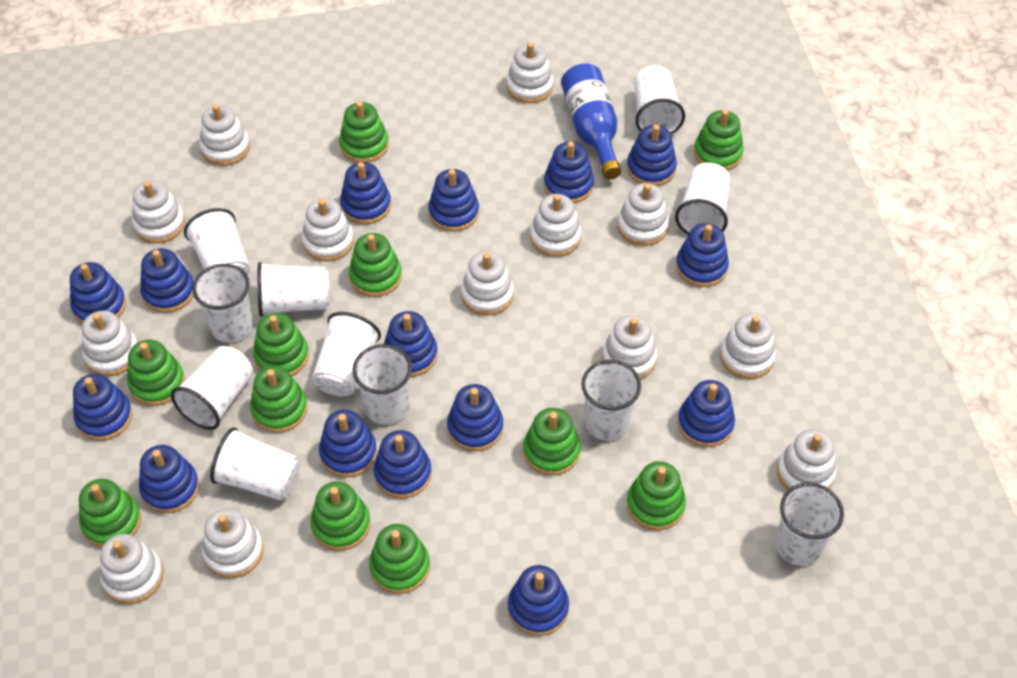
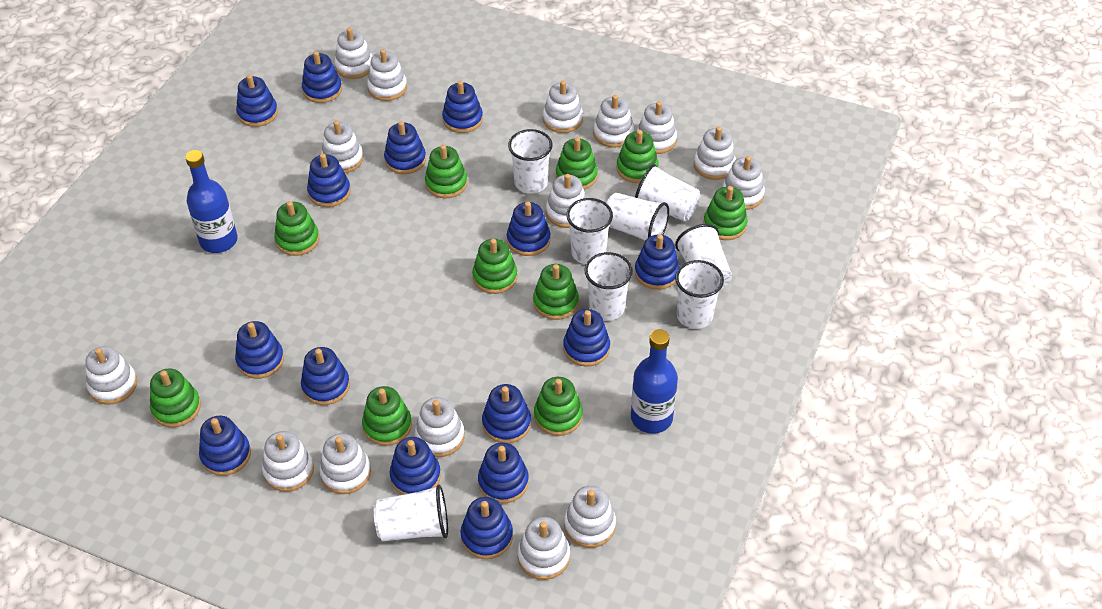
blue bottle: [561,64,621,179] = 1 -> [185,150,238,253] [631,329,678,434] = 2
green stacking toy: [79,479,141,547] [127,340,185,406] [250,366,307,433] [253,313,309,376] [310,481,370,551] [339,101,389,163] [349,233,402,297] [369,524,430,594] [523,408,580,476] [627,461,686,530] [694,110,744,170] = 11 -> [150,368,201,428] [274,201,319,256] [362,386,412,446] [425,145,467,198] [472,239,517,294] [533,264,579,320] [534,377,583,436] [556,137,598,190] [616,130,659,183] [703,186,748,240] = 10
white cup: [171,346,253,430] [184,208,250,276] [192,264,253,343] [210,427,300,501] [257,262,329,317] [312,312,381,396] [352,344,412,425] [581,360,641,441] [634,66,685,134] [675,163,730,235] [776,482,844,566] = 11 -> [374,484,448,541] [508,129,553,194] [566,198,613,264] [585,252,633,321] [606,193,669,241] [635,164,700,222] [675,224,732,290] [675,260,724,329] = 8
white stacking toy: [82,310,138,376] [100,534,163,604] [132,181,185,243] [199,104,250,166] [202,508,263,578] [302,198,354,262] [461,251,514,316] [506,42,553,103] [530,194,581,257] [602,315,657,379] [617,183,669,246] [720,313,776,379] [777,429,837,490] = 13 -> [85,346,137,405] [262,431,314,492] [319,433,371,494] [321,120,363,173] [334,28,373,79] [367,49,407,101] [415,397,465,457] [517,517,570,580] [543,81,583,133] [546,174,586,228] [564,486,616,548] [593,95,634,148] [637,101,677,154] [694,126,736,180] [722,156,765,210] = 15

